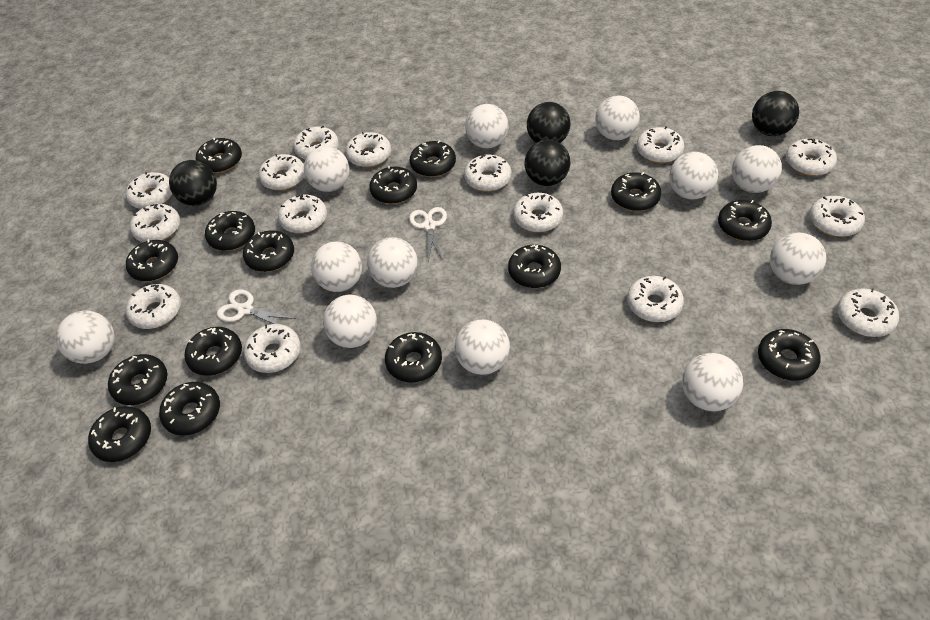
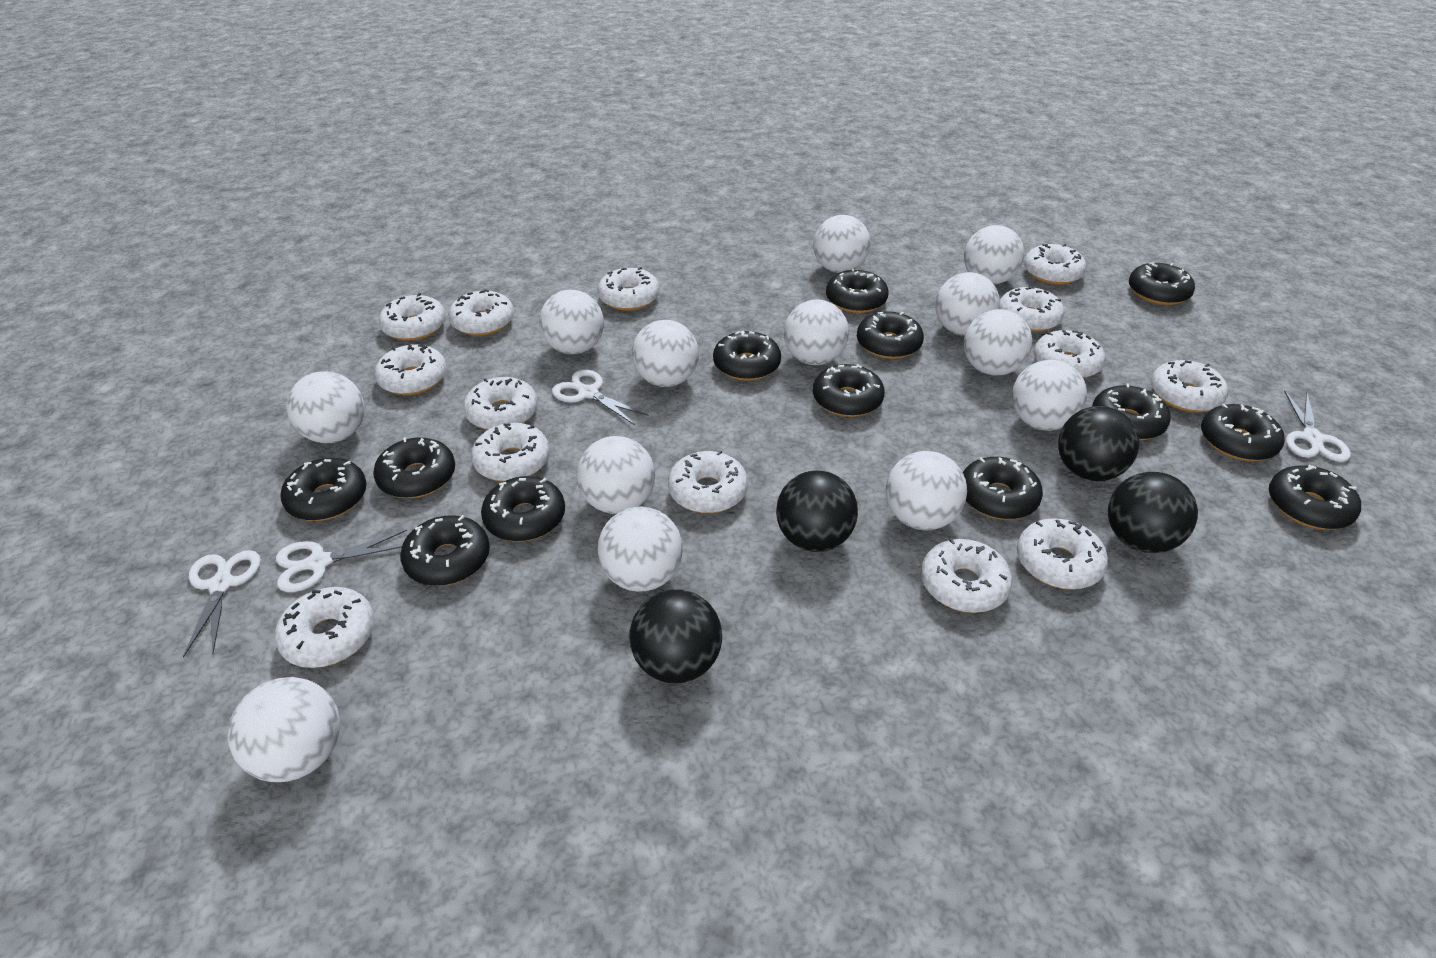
black donut: [88,406,151,462] [108,354,167,405] [126,239,178,282] [159,382,220,436] [184,327,242,376] [196,138,242,173] [205,211,255,251] [243,230,294,272] [369,166,417,204] [385,332,442,383] [410,140,456,177] [508,245,561,288] [611,172,661,211] [718,200,772,241] [758,329,821,381] = 15 -> [280,458,367,521] [373,437,455,498] [400,515,490,586] [481,476,565,542] [713,331,781,381] [813,364,885,417] [826,268,889,313] [857,312,924,359] [963,457,1043,520] [1092,383,1171,440] [1129,262,1195,305] [1201,404,1285,461] [1269,465,1361,530] = 13
white ball: [56,311,115,364] [304,146,349,192] [311,242,362,292] [323,295,377,348] [367,237,418,288] [454,319,510,375] [465,104,509,148] [595,96,640,140] [669,152,718,200] [682,353,743,411] [732,145,782,193] [770,233,826,285] = 12 -> [228,677,340,782] [287,371,365,443] [539,290,604,354] [577,436,655,514] [598,507,683,592] [632,320,699,387] [784,300,849,365] [813,215,870,273] [886,451,967,530] [935,272,1000,336] [964,225,1024,284] [964,309,1032,376] [1012,360,1087,431] = 13
white donut: [126,172,172,209] [126,284,181,329] [130,204,180,242] [244,324,301,373] [259,154,305,191] [278,194,327,233] [293,126,339,160] [346,132,391,167] [464,155,511,192] [513,193,563,232] [627,276,684,322] [636,127,684,163] [786,138,837,176] [809,196,865,237] [837,288,899,337] = 15 -> [275,587,375,668] [375,344,447,395] [379,293,446,341] [448,289,514,336] [464,377,538,430] [471,423,550,482] [597,267,660,311] [668,450,748,513] [921,538,1012,613] [999,286,1064,332] [1017,518,1108,590] [1024,244,1086,285] [1034,330,1105,378] [1151,360,1228,412] = 14
white scissors: [217,290,296,324] [409,207,447,263] = 2 -> [183,550,261,658] [276,530,407,592] [552,369,649,425] [1284,390,1351,462] = 4

